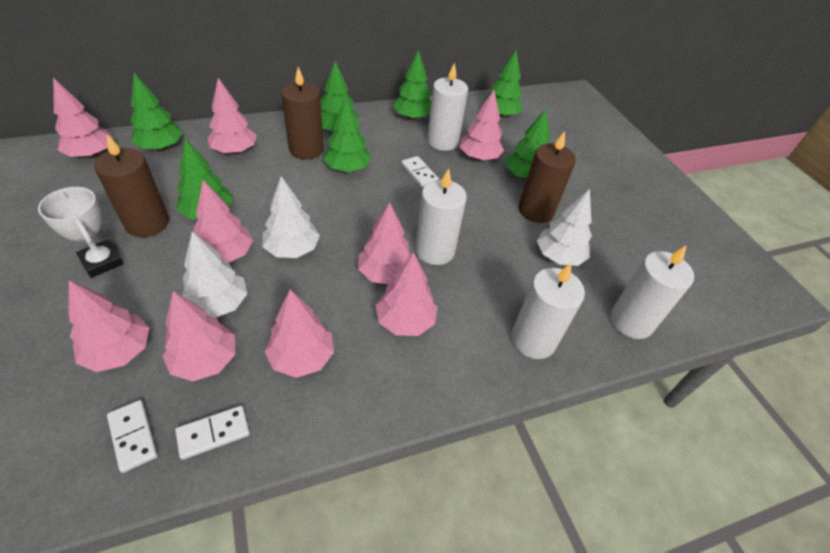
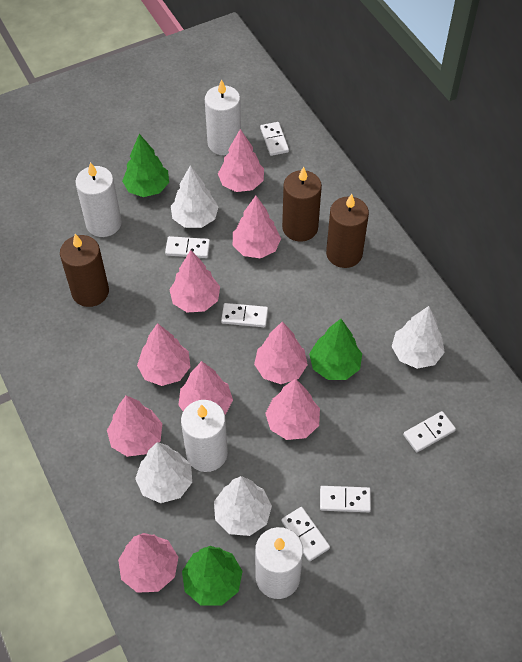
green tree: [130,73,183,150] [176,139,234,219] [320,61,360,132] [323,97,371,172] [393,50,431,120] [484,50,523,118] [506,109,550,180] = 7 -> [122,134,169,197] [182,546,243,605] [309,319,362,380] = 3
white domino: [107,400,158,473] [175,406,250,460] [401,156,439,187] = 3 -> [165,236,210,258] [221,303,268,327] [260,122,289,156] [281,507,330,561] [320,486,371,512] [403,411,456,452] = 6
white tree: [182,231,247,318] [263,176,320,258] [537,189,592,266] = 3 -> [135,442,192,503] [171,165,219,228] [214,476,272,536] [392,306,445,369] = 4
white trophy: [38,187,124,278] = 1 -> none = 0

